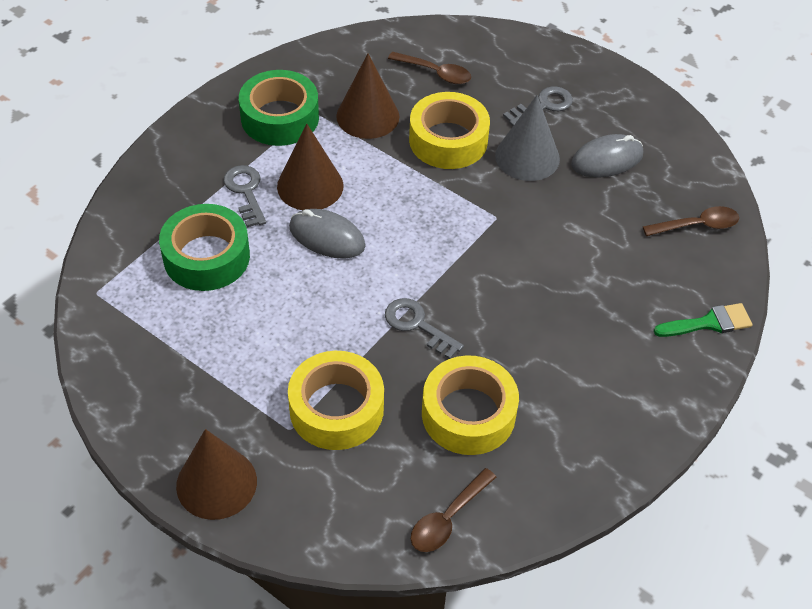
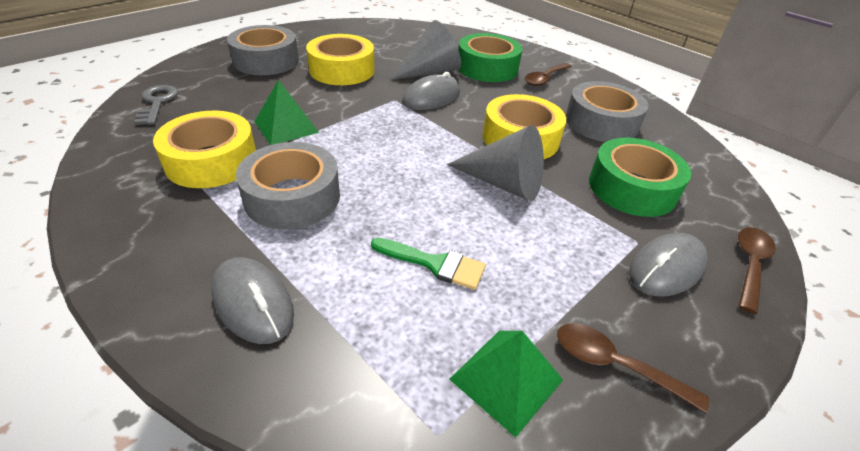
brown cone: [176,429,257,520] [277,124,344,210] [336,54,399,139] = 3 -> none = 0
green pyramid: none = 0 -> [254,80,319,145] [449,331,563,438] = 2
grey cone: [495,95,560,181] = 1 -> [389,20,461,81] [447,125,544,201] = 2
grey key: [224,165,266,227] [385,298,464,359] [503,86,573,126] = 3 -> [134,85,178,125] = 1
grey mouse: [289,209,365,259] [571,134,643,178] = 2 -> [211,257,294,344] [402,72,460,110] [629,233,708,297] = 3
grey tape: none = 0 -> [227,25,299,75] [236,142,340,229] [565,81,648,142] = 3

